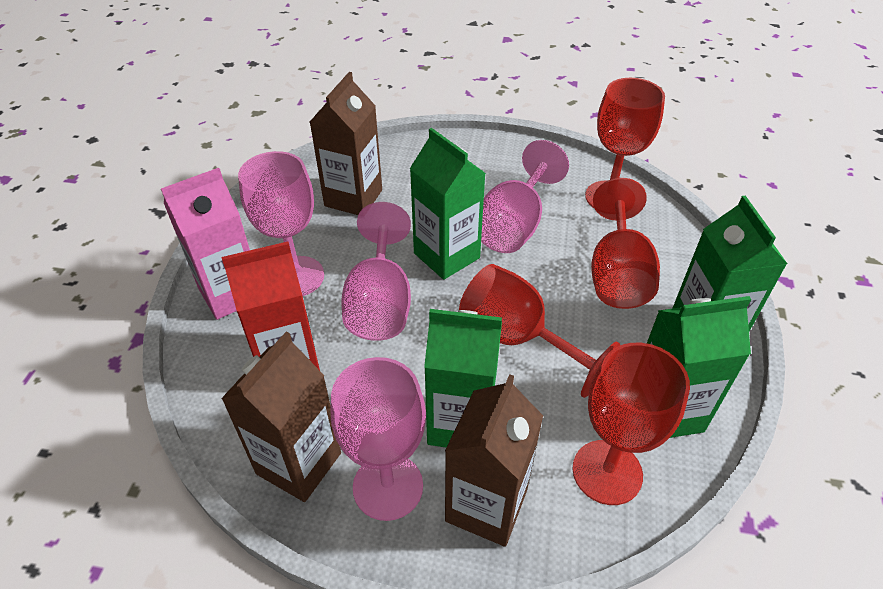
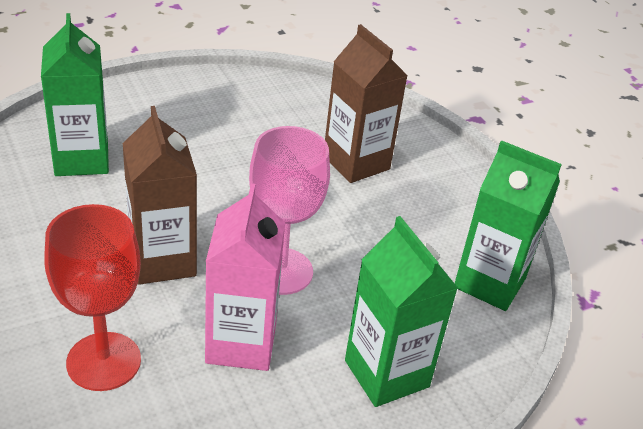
brown carton: [221,332,341,502] [310,72,382,215] [445,374,543,547] = 3 -> [122,106,197,285] [325,24,408,183] = 2
green carton: [410,128,486,280] [424,309,502,447] [647,296,751,438] [672,195,787,332] = 4 -> [41,13,109,176] [345,216,458,407] [455,140,562,311] = 3
pink goblet: [238,151,324,296] [331,357,426,521] [341,202,411,341] [481,140,569,253] = 4 -> [249,126,330,295] = 1
red carton: [222,241,320,370] = 1 -> none = 0
red goblet: [459,264,620,398] [573,343,690,505] [585,78,665,209] [591,178,660,309] = 4 -> [45,204,141,391] = 1

